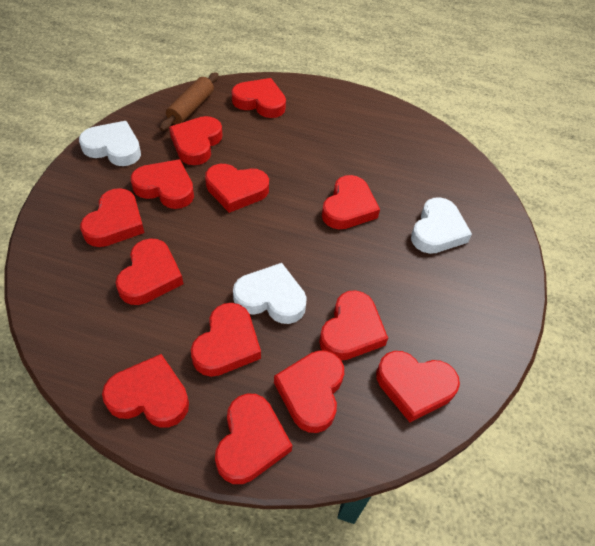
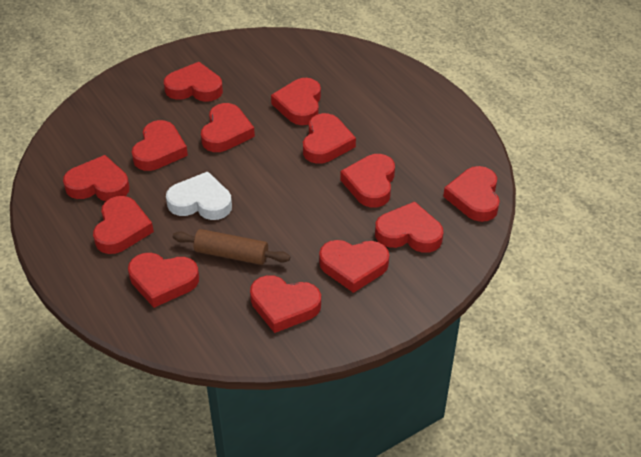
white heart: [79,121,141,166] [233,263,307,324] [411,197,472,254] = 3 -> [166,171,232,220] = 1

